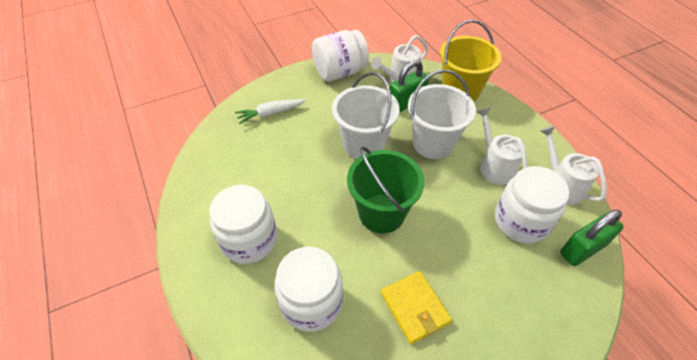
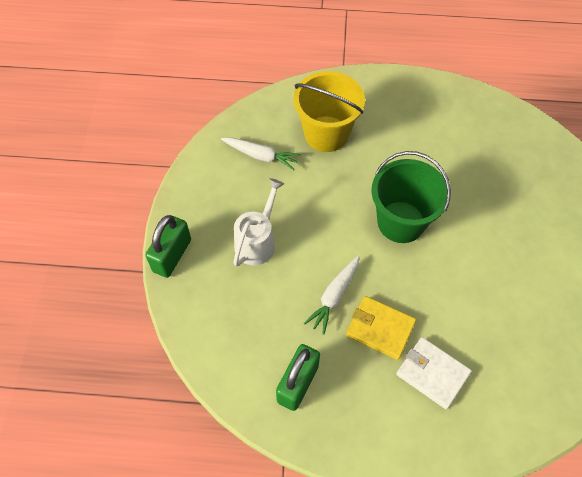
white bucket: [332,72,400,159] [408,69,476,159] = 2 -> none = 0
white carrot: [235,99,306,124] = 1 -> [221,137,301,170] [304,256,359,335] = 2
white jar: [210,185,277,264] [274,247,343,332] [312,30,369,82] [495,166,569,244] = 4 -> none = 0
white wallet: none = 0 -> [396,337,472,409] = 1
white watering can: [371,35,428,82] [476,108,528,185] [540,126,607,205] = 3 -> [234,178,284,267] = 1

